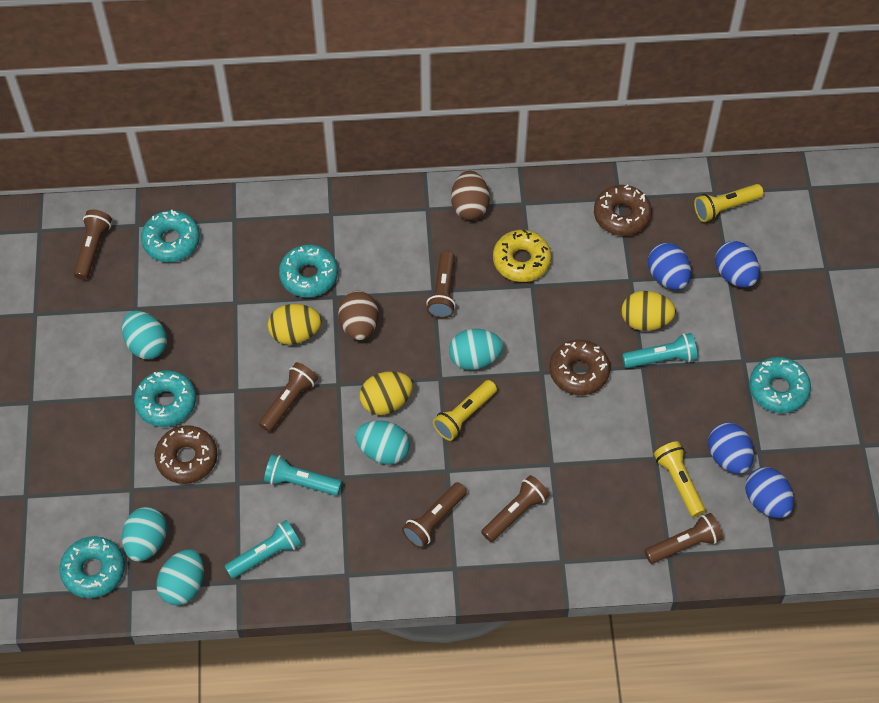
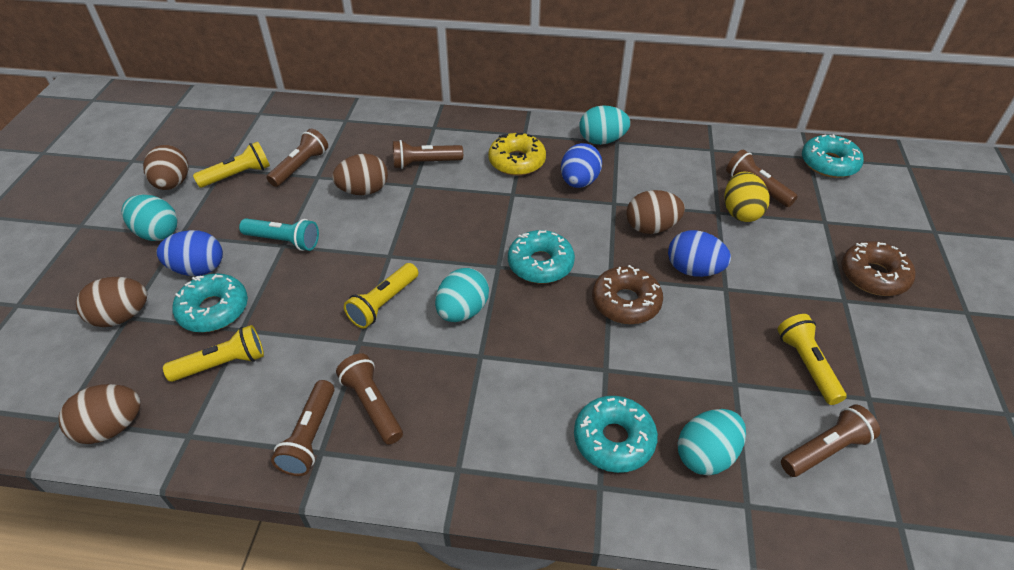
blue egg: [648,243,691,290] [708,422,754,474] [715,241,760,287] [745,467,794,518] = 4 -> [156,230,223,276] [561,143,602,188] [668,230,731,277] = 3
brown donut: [154,425,217,484] [550,340,610,395] [594,184,652,236] = 3 -> [592,265,663,324] [841,241,915,296] = 2
brown egg: [338,291,379,340] [451,171,490,220] = 2 -> [58,384,141,444] [76,277,147,327] [143,145,188,190] [332,154,388,195] [626,190,685,234] = 5
turquoise donut: [59,536,125,598] [134,370,196,427] [141,209,200,262] [279,244,338,297] [749,357,811,413] = 5 -> [172,274,248,332] [508,230,575,283] [574,396,658,473] [802,134,864,178] = 4
turquoise egg: [122,310,167,359] [122,507,167,561] [157,549,204,605] [355,421,410,465] [449,329,503,370] = 5 -> [122,194,178,241] [435,268,489,322] [579,105,630,145] [678,409,746,475] = 4
turquoise flashlight: [224,520,301,579] [264,454,342,496] [622,333,697,368] = 3 -> [239,218,319,251] = 1
yellow egg: [268,304,322,345] [360,371,413,415] [621,291,676,331] = 3 -> [725,172,770,222] = 1
yellow flashlight: [433,380,497,441] [654,441,705,517] [694,184,764,222] = 3 -> [163,325,264,382] [193,142,270,188] [344,263,418,328] [777,314,846,405] = 4

